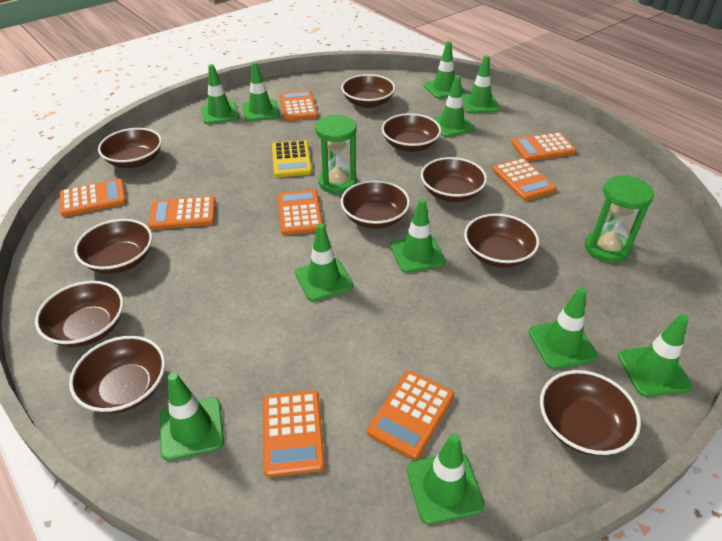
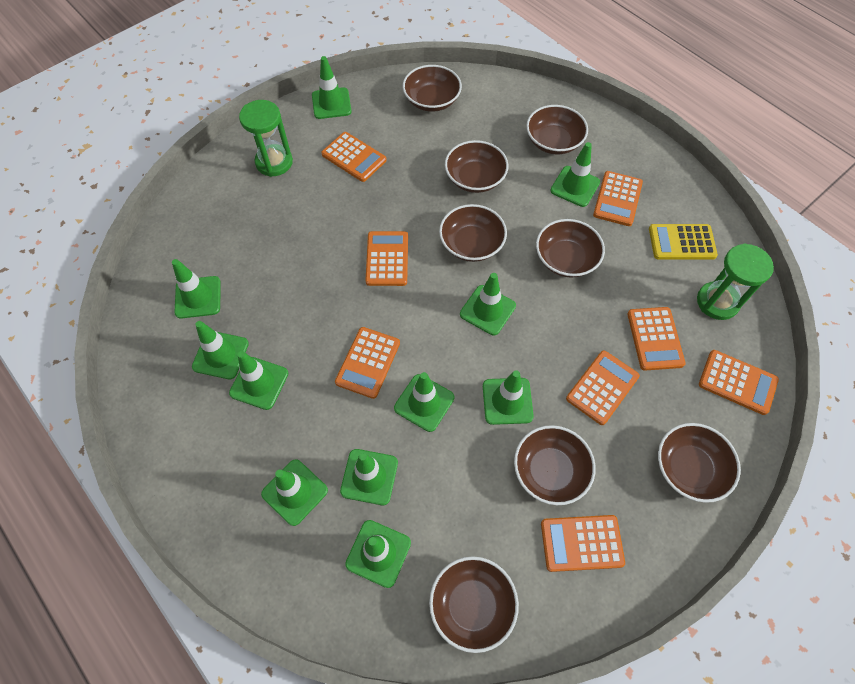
brown bowl: [35,281,124,347] [69,336,165,414] [74,219,152,274] [98,128,162,168] [341,74,395,108] [341,180,410,229] [382,113,441,152] [421,157,487,202] [464,213,539,268] [540,370,641,456] = 10 -> [403,65,462,112] [429,556,519,653] [439,204,507,262] [445,140,508,193] [514,425,596,505] [526,105,588,154] [536,219,605,278] [658,423,741,503] = 8

